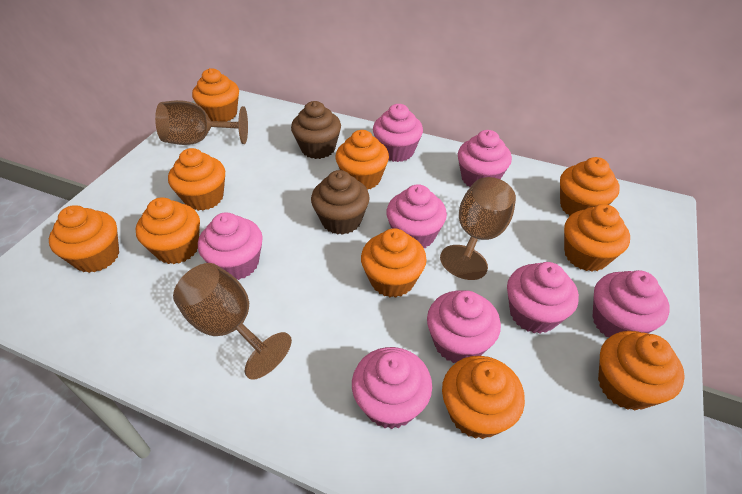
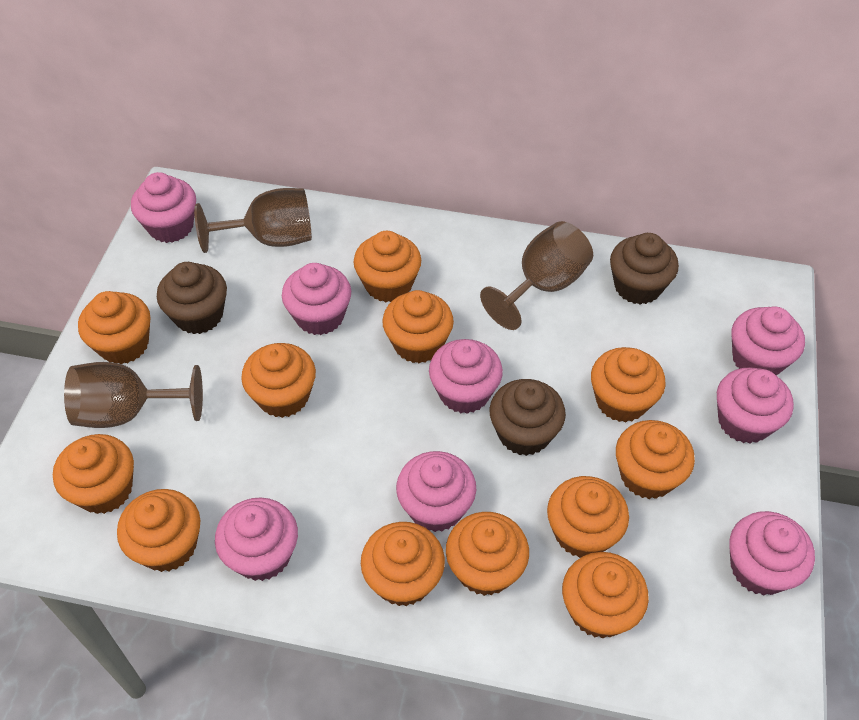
brown cupcake: [291,101,341,159] [311,170,370,235] = 2 -> [157,262,227,334] [490,379,566,456] [610,233,679,305] = 3
orange cupcake: [49,205,119,273] [135,197,200,264] [168,148,225,211] [192,68,239,122] [335,130,389,190] [361,228,427,298] [442,356,525,439] [560,157,620,216] [564,204,630,271] [598,331,685,411] = 10 -> [53,434,134,514] [78,291,150,364] [117,489,201,572] [241,343,316,418] [354,231,421,302] [361,522,445,606] [382,290,454,363] [446,512,529,596] [547,476,629,558] [562,552,649,638] [591,347,666,422] [616,420,695,499] = 12

